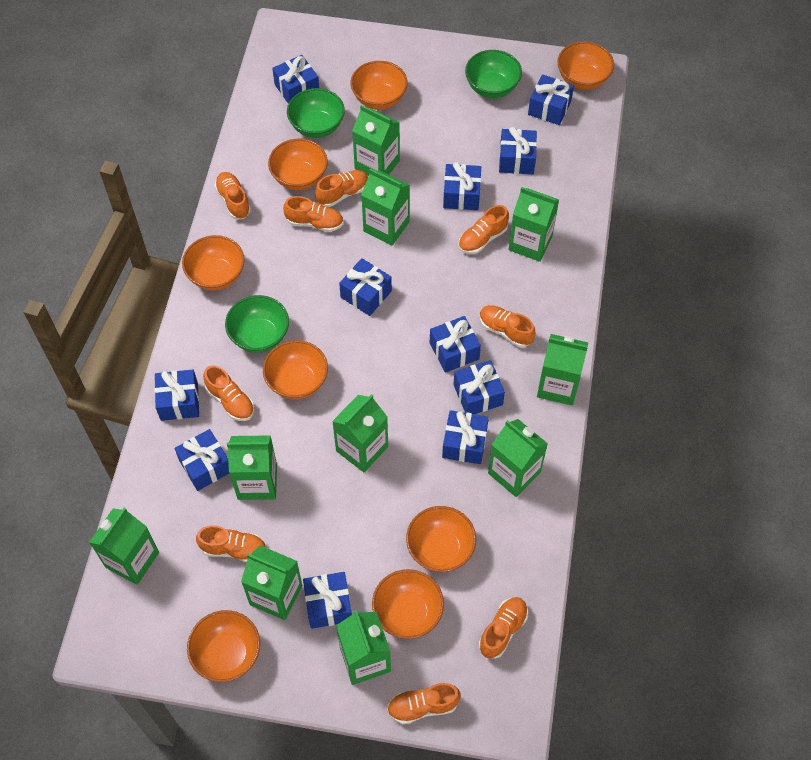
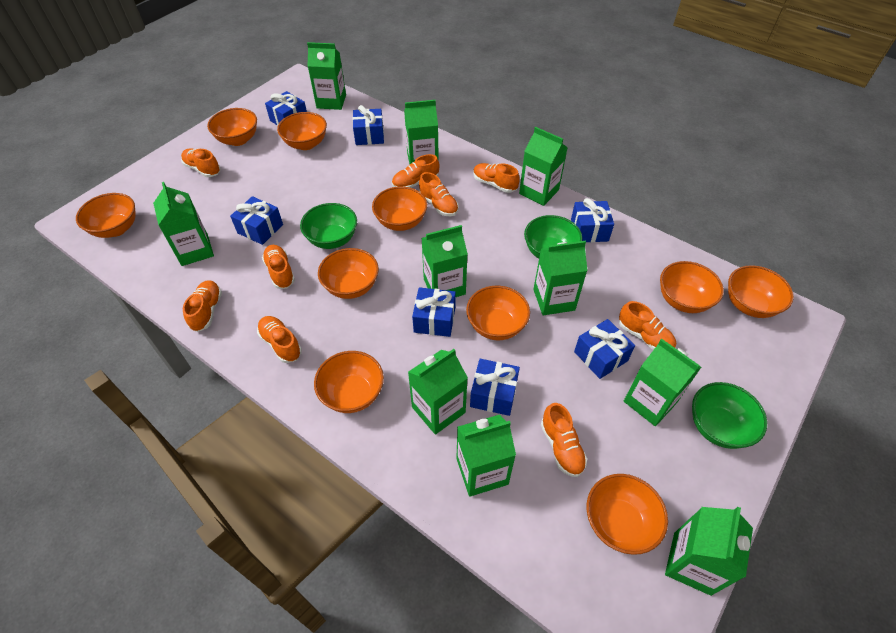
blue gift: [155,370,199,421] [174,429,229,491] [272,55,319,104] [303,572,352,629] [339,258,392,316] [430,316,481,373] [442,410,489,464] [443,162,481,210] [453,360,505,414] [499,127,537,174] [528,74,574,125] = 11 -> [230,196,283,245] [265,91,307,126] [353,105,384,145] [412,287,456,337] [470,359,520,416] [571,198,614,242] [574,319,635,379] = 7
orange bowl: [182,235,245,291] [187,610,260,682] [263,340,328,400] [268,139,328,190] [351,61,408,110] [372,569,444,639] [406,506,476,572] [557,41,614,90] = 8 -> [76,193,136,238] [207,108,257,146] [277,112,327,150] [314,351,384,413] [318,248,379,299] [372,186,427,231] [466,286,530,340] [587,474,668,555] [660,261,724,313] [728,265,794,318] = 10

